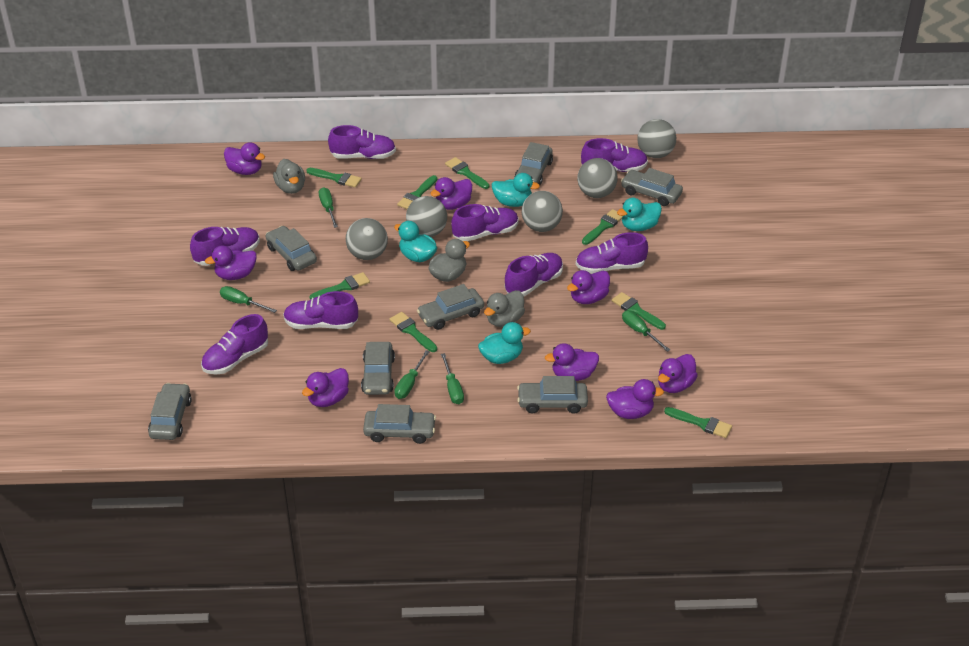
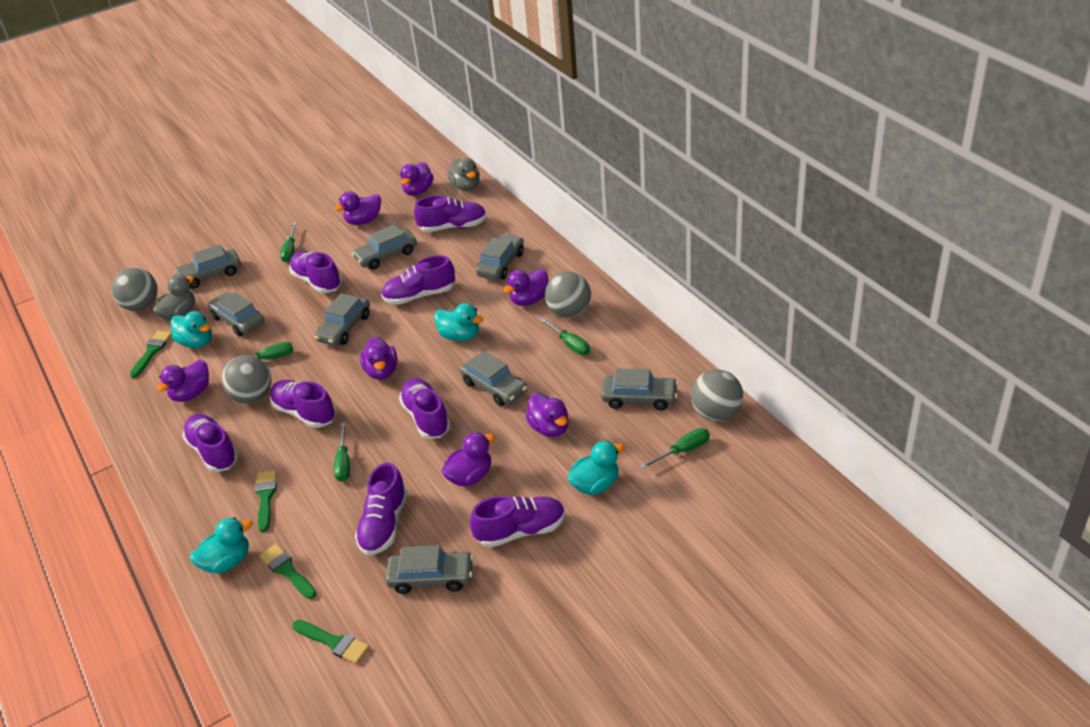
green brush: [306,168,362,188] [309,272,370,300] [389,312,437,352] [397,175,437,209] [445,157,490,189] [582,209,623,245] [612,292,666,330] [664,407,732,438] = 8 -> [130,331,172,378] [255,470,277,532] [260,544,316,599] [292,620,369,664] = 4
grey ball: [346,218,388,260] [406,196,447,237] [522,191,563,232] [577,158,618,198] [637,119,676,158] = 5 -> [111,267,158,311] [221,355,272,404] [545,271,591,318] [691,369,743,421] = 4
grey duck: [273,159,305,194] [429,239,470,282] [484,290,525,327] = 3 -> [153,275,195,320] [447,158,480,191] = 2
purple duck: [205,245,257,280] [224,142,265,175] [302,368,349,407] [430,177,472,210] [545,343,599,381] [567,270,610,304] [606,379,664,419] [658,354,698,393] = 8 -> [157,360,209,402] [334,192,381,225] [360,337,398,380] [400,162,434,196] [441,432,495,486] [503,269,549,306] [525,393,569,437] = 7

